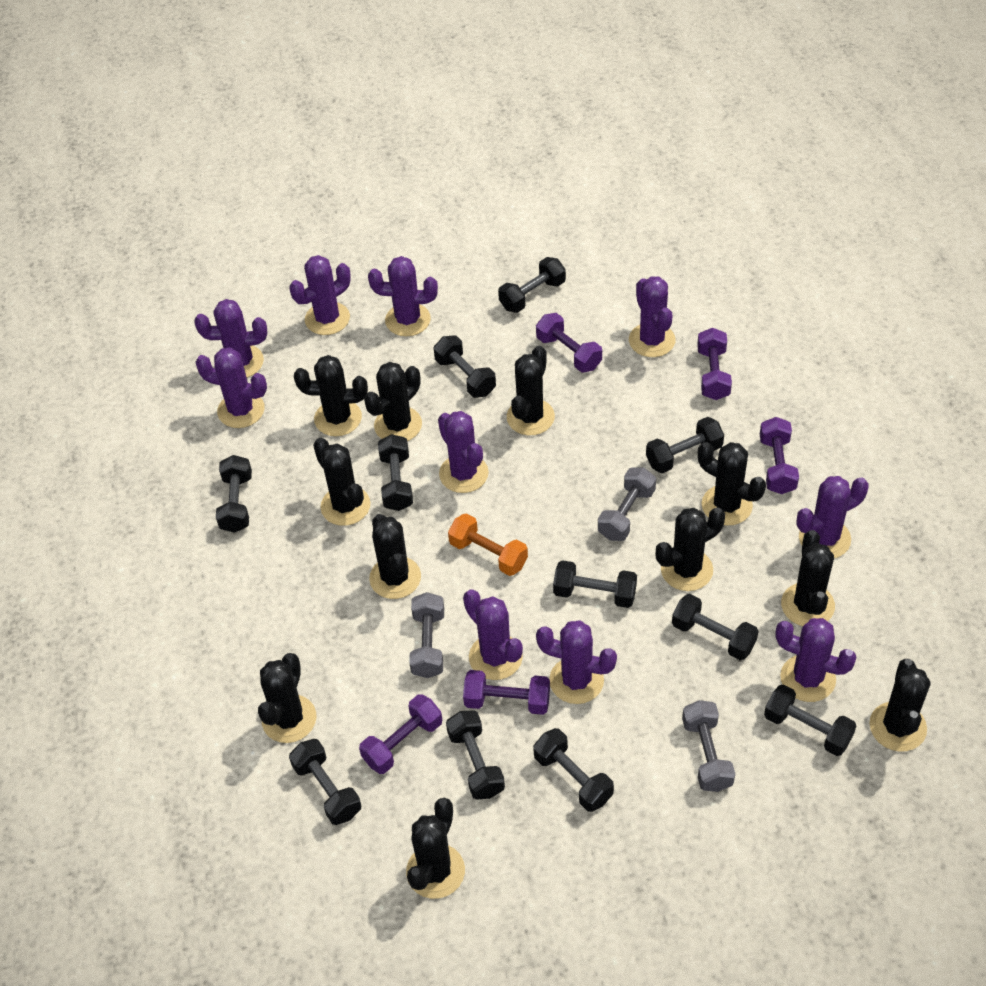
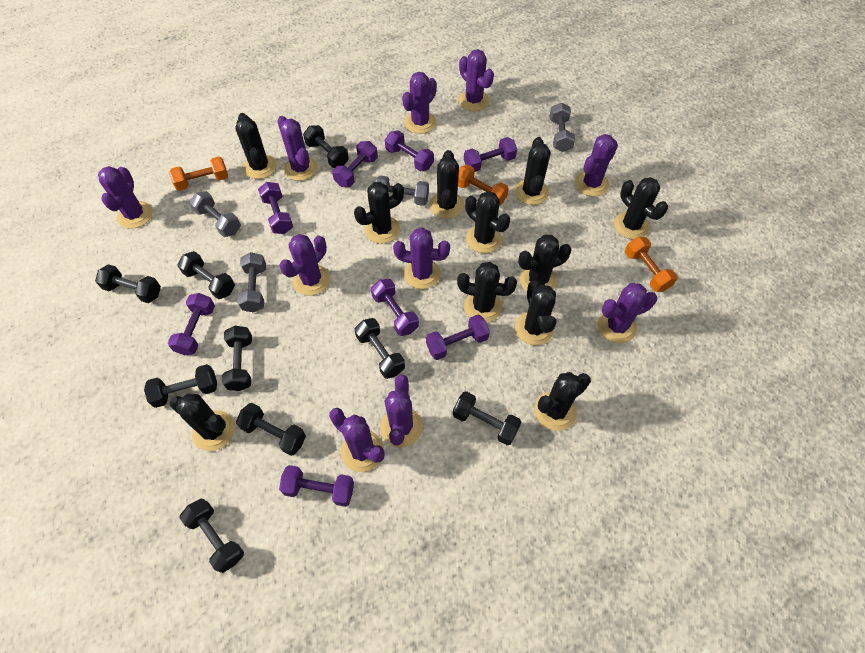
black dumbbell: [216,455,252,533] [289,739,361,825] [378,434,413,511] [434,335,496,398] [446,710,505,800] [498,257,566,313] [533,728,614,812] [553,560,637,608] [646,417,724,473] [672,594,758,660] [764,684,856,756] = 11 -> [95,264,161,303] [144,364,217,408] [177,251,235,299] [179,499,244,573] [222,326,252,391] [236,403,306,456] [303,125,349,168] [354,318,405,379] [453,391,521,445] = 9
grey dumbbell: [409,592,444,678] [598,468,656,541] [682,700,735,792] = 3 -> [189,191,241,237] [237,252,266,312] [375,175,429,206] [549,103,575,152] = 4
orange dumbbell: [448,513,528,576] = 1 -> [169,156,228,191] [458,165,509,205] [625,237,678,292] = 3
purple dumbbell: [359,694,442,774] [463,670,550,715] [536,313,602,373] [697,328,732,400] [760,417,799,494] = 5 -> [168,293,215,355] [258,182,293,234] [279,465,354,507] [332,141,378,187] [371,279,419,336] [385,130,434,172] [426,315,490,360] [464,137,517,172] = 8

